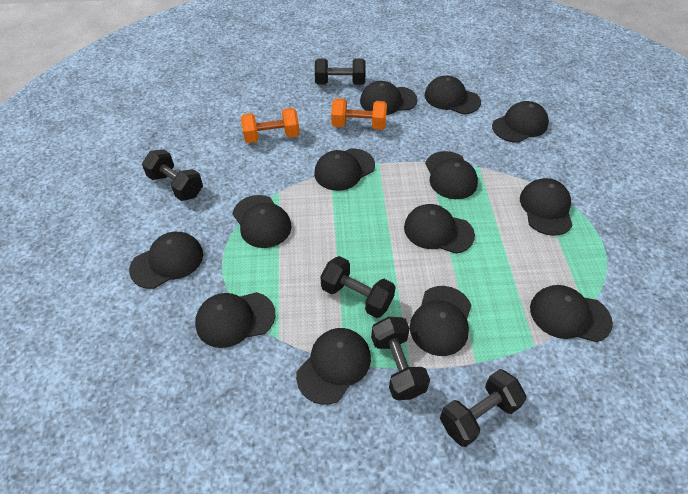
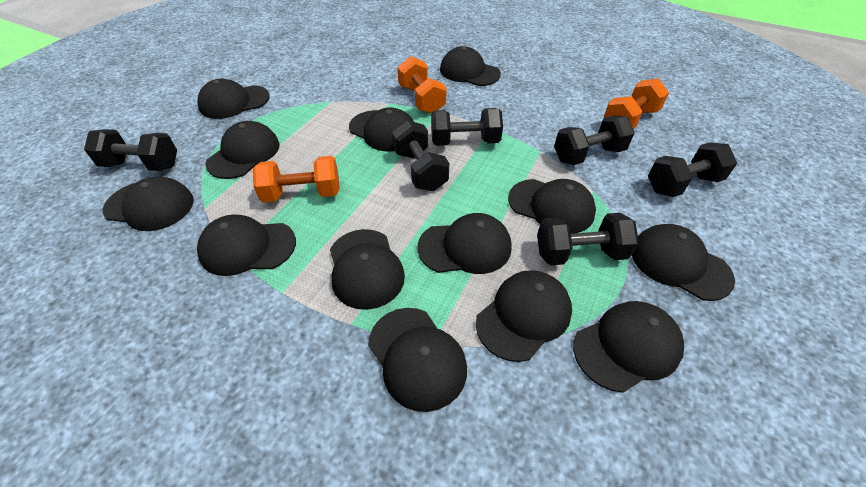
black dumbbell: [142,149,203,201] [315,58,366,85] [320,256,396,318] [371,317,430,400] [440,369,526,447] = 5 -> [84,129,177,171] [392,120,449,191] [431,108,503,146] [537,213,639,265] [554,115,635,165] [648,142,737,197] = 6
orange dumbbell: [241,108,300,143] [331,98,387,130] = 2 -> [252,156,340,203] [397,56,447,113] [603,79,669,129] = 3

